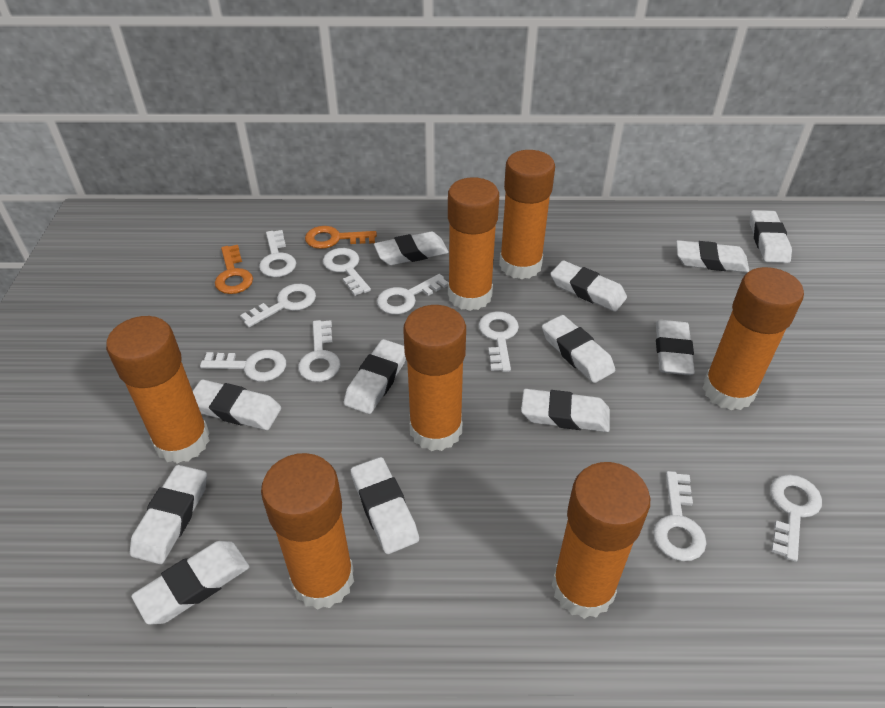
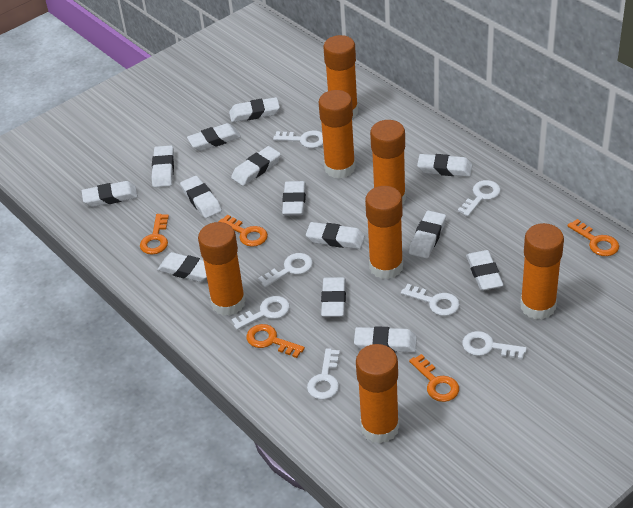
orange key: [215,245,253,294] [305,226,377,249] = 2 -> [140,214,169,255] [219,214,268,247] [246,324,305,358] [409,354,459,402] [567,219,619,256] = 5
white eraser: [130,465,207,564] [131,541,249,625] [193,380,281,430] [344,339,406,414] [351,457,419,554] [374,232,449,265] [521,389,610,432] [542,315,615,383] [550,260,627,312] [656,320,695,375] [676,240,749,272] [750,210,792,263] = 12 -> [82,181,138,207] [151,145,174,187] [157,252,207,282] [180,176,222,218] [187,123,241,151] [229,97,280,122] [231,146,281,186] [282,181,306,215] [306,222,365,249] [321,277,346,317] [354,326,417,353] [409,211,446,258] [417,154,473,177] [466,250,504,291] = 14
white key: [200,350,286,382] [240,284,316,327] [259,230,296,277] [298,320,341,382] [323,248,371,296] [377,274,448,314] [479,311,519,372] [654,471,706,561] [770,474,822,562] = 9 -> [231,296,290,330] [258,253,313,287] [273,130,323,148] [307,348,340,400] [401,284,460,316] [458,180,501,216] [462,331,527,360] = 7

